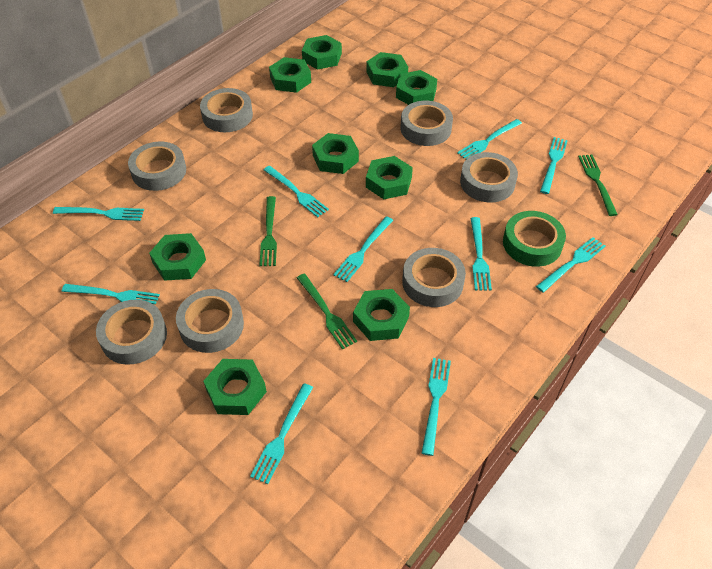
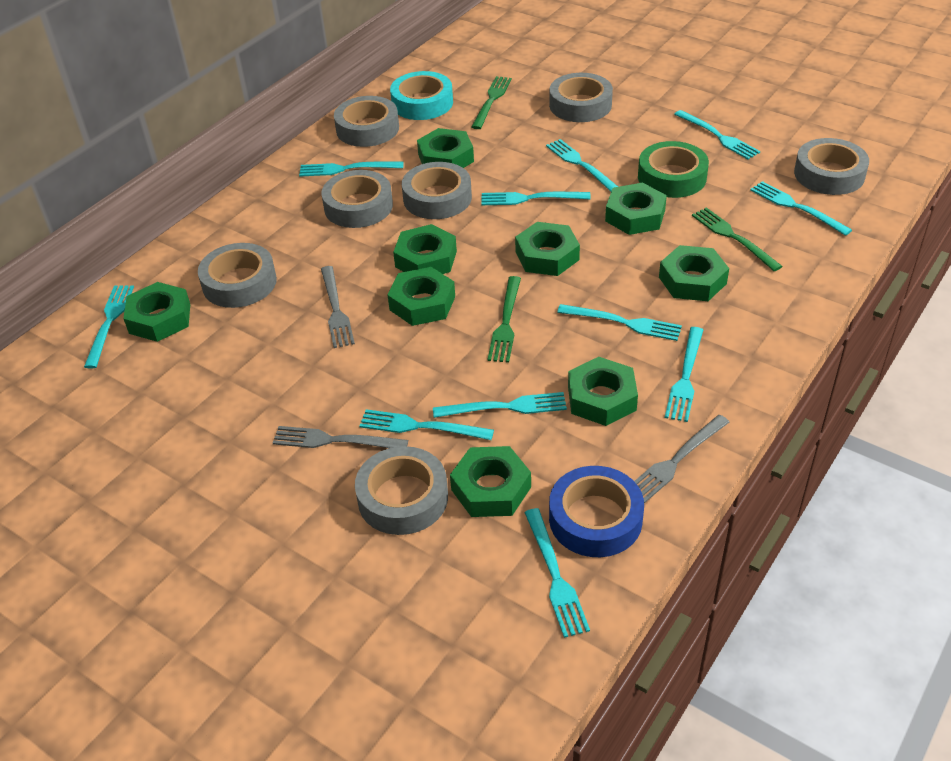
blue tape: none = 0 -> [549,466,644,557] = 1
grey fork: none = 0 -> [273,426,408,448] [321,266,355,348] [634,415,729,503] = 3
turquoise fork: [53,207,144,221] [62,284,160,304] [250,383,313,484] [264,166,329,218] [333,216,393,282] [422,358,451,456] [457,119,522,159] [470,217,492,291] [536,237,605,293] [540,137,568,194] = 10 -> [84,285,134,369] [299,161,404,177] [359,409,494,440] [433,392,567,418] [481,192,591,205] [524,508,590,638] [546,139,618,192] [557,304,682,341] [665,327,703,422] [674,110,760,159] [750,181,852,236] = 11
turquoise tape: none = 0 -> [390,71,453,120] = 1

